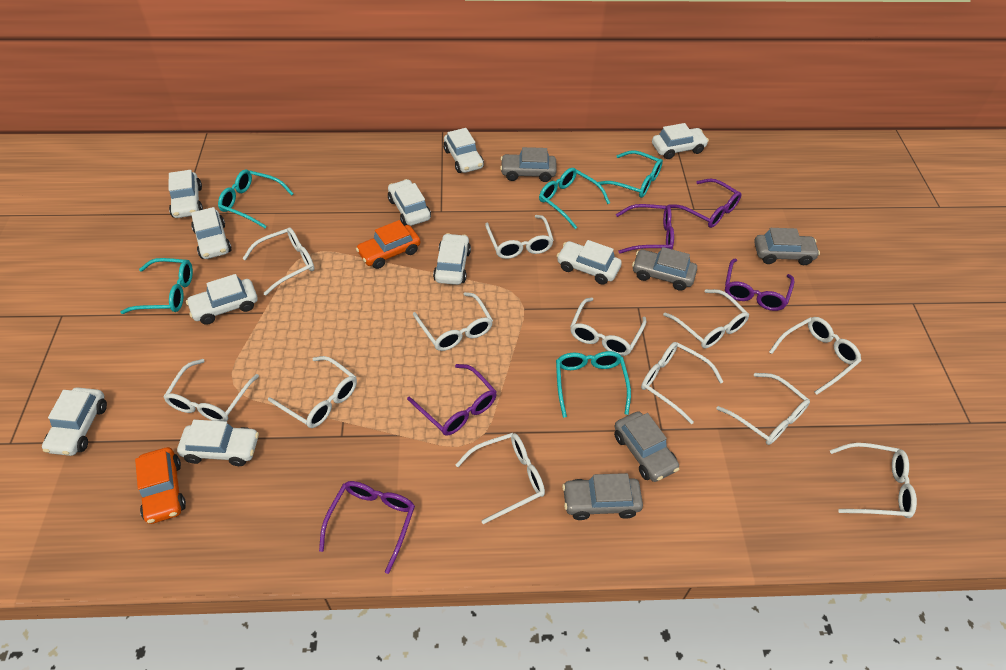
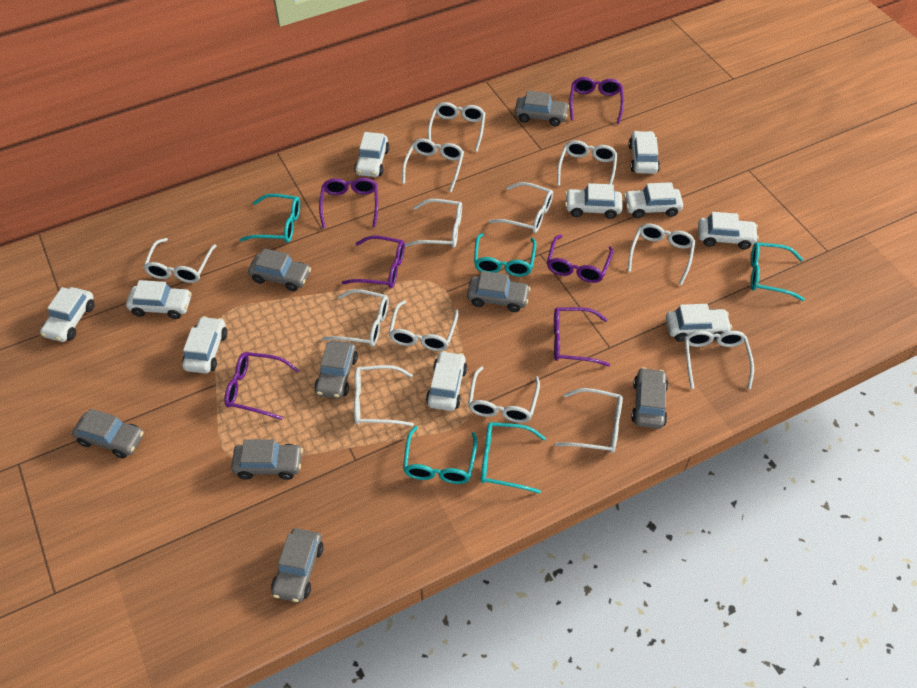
grey car: [500,147,557,182] [562,473,643,520] [614,411,679,482] [632,247,697,291] [754,228,820,265] = 5 -> [72,409,144,458] [231,440,303,480] [248,248,311,292] [271,528,324,602] [314,340,358,399] [467,271,530,312] [515,91,569,126] [631,367,668,429] = 8
orange car: [135,447,186,524] [356,220,421,269] = 2 -> none = 0
purple glasses: [319,481,415,574] [407,364,497,436] [616,204,674,254] [668,178,741,228] [725,259,795,311] = 5 -> [225,352,299,420] [319,178,378,228] [342,235,405,288] [547,234,613,283] [554,307,610,366] [570,77,624,124] = 6
white glasses: [163,359,259,421] [242,228,314,296] [268,356,357,428] [413,292,493,351] [456,433,545,524] [485,215,554,259] [570,297,646,356] [641,342,723,424] [663,289,749,348] [716,373,810,445] [769,317,861,395] [830,443,917,518] = 12 -> [143,238,216,283] [321,289,389,347] [354,365,414,426] [389,300,459,351] [402,138,464,192] [405,199,462,248] [428,102,485,152] [468,366,540,423] [488,182,553,233] [555,388,623,453] [557,140,618,186] [628,224,695,285] [685,331,754,389] = 13

